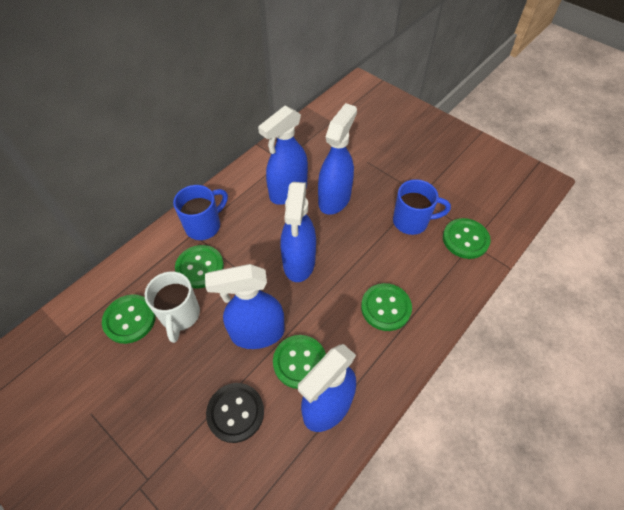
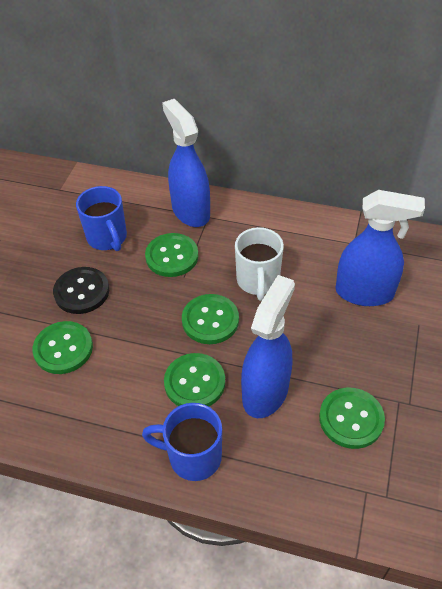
blue spray bottle: [205,264,285,349] [258,106,308,205] [280,182,316,282] [298,344,356,432] [318,103,357,215] = 5 -> [162,99,210,227] [241,275,295,418] [335,190,425,306] = 3

